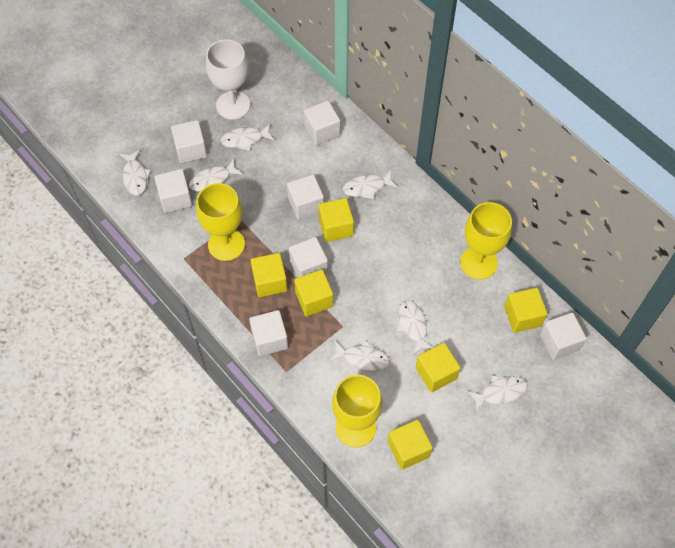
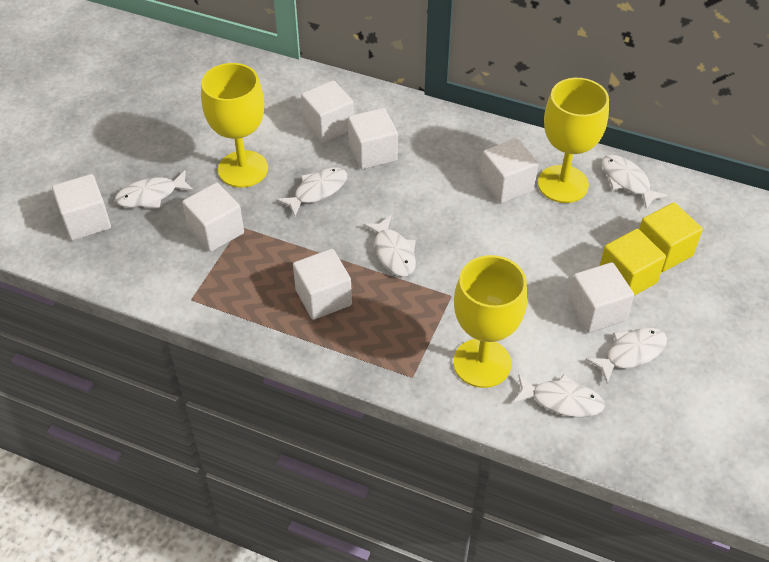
white fish: [120,150,151,195] [189,158,242,191] [221,124,274,151] [330,340,390,371] [343,171,398,199] [397,300,433,355] [467,375,528,412] = 7 -> [115,170,194,208] [276,167,347,216] [363,215,416,277] [512,374,605,417] [586,328,667,383] [602,155,668,209] = 6
white goblet: [206,39,250,120] = 1 -> none = 0
yellow cube: [251,253,287,297] [294,270,333,316] [318,198,354,242] [388,420,433,470] [416,343,461,392] [504,288,547,333] = 6 -> [600,229,666,296] [639,203,703,272] = 2

